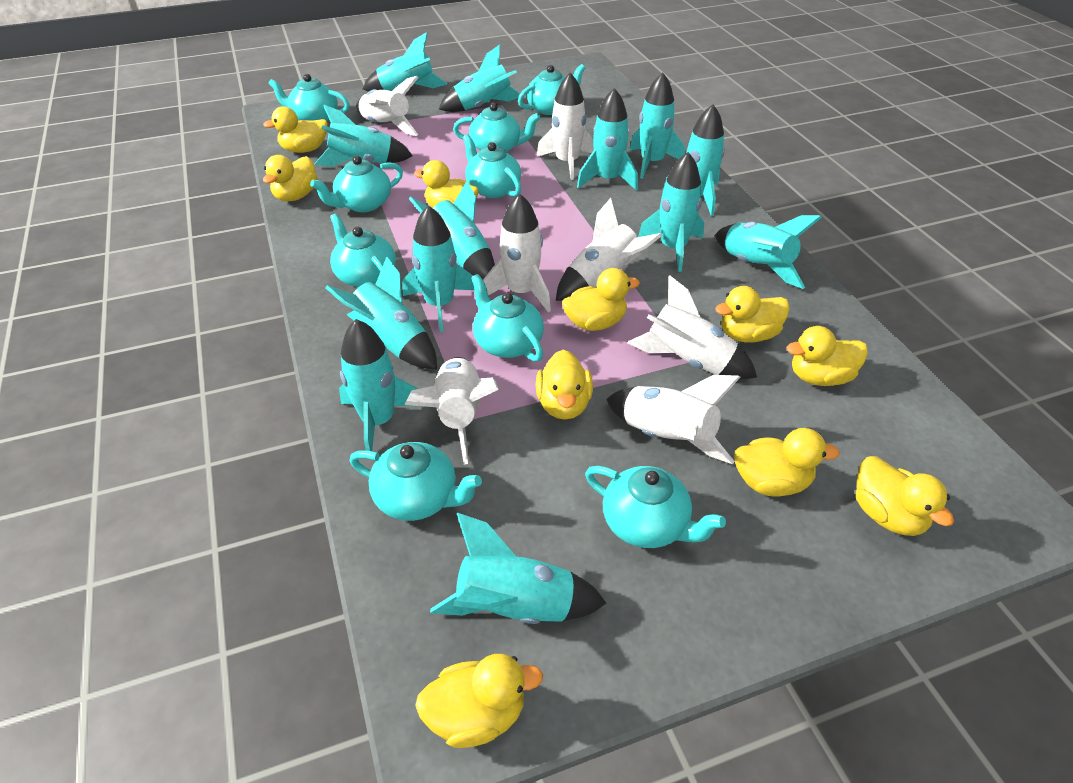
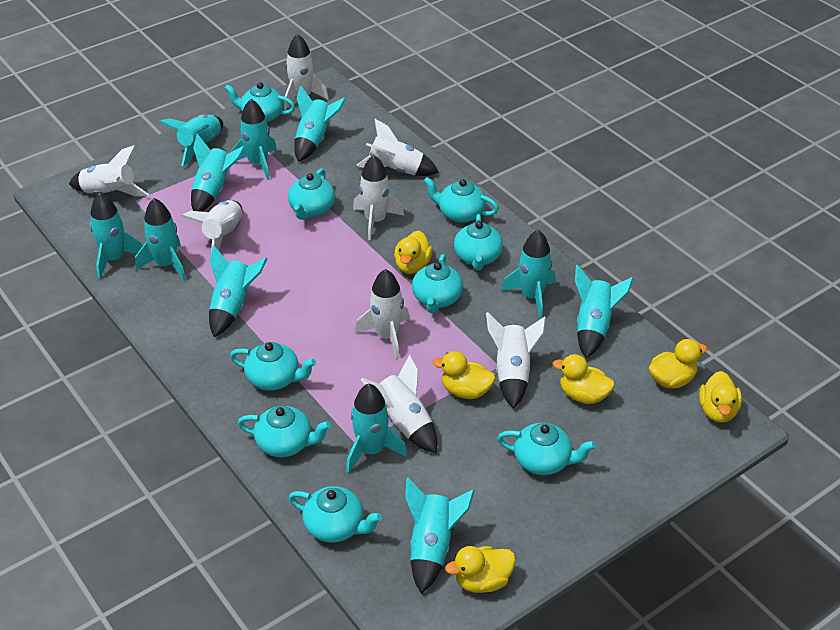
turquoise rocket: [314,105,413,167] [325,256,437,369] [339,319,418,451] [363,32,447,92] [403,205,474,332] [409,181,495,280] [430,513,606,624] [439,45,520,112] [577,88,638,191] [630,72,685,179] [638,152,704,272] [662,104,725,216] [715,215,822,289] = 13 -> [90,192,142,279] [135,198,186,280] [159,114,223,166] [191,134,245,212] [209,245,267,337] [231,99,277,180] [294,85,346,162] [346,384,407,473] [405,478,475,594] [501,230,555,319] [575,265,633,359] = 11
white rocket: [356,76,419,136] [405,357,499,464] [483,193,551,312] [537,73,593,180] [556,198,662,301] [606,375,741,464] [627,275,757,379] = 7 -> [69,145,149,196] [181,200,243,251] [284,34,329,110] [353,155,404,240] [355,269,410,359] [356,119,439,176] [360,354,437,453] [486,312,546,409] = 8
yellow duck: [263,106,327,153] [263,155,318,201] [414,160,479,208] [415,654,543,748] [536,349,593,420] [562,268,640,331] [715,286,790,343] [734,428,840,497] [787,326,868,386] [856,456,954,536] = 10 -> [394,231,433,274] [432,351,496,399] [445,546,516,593] [553,354,615,404] [649,339,707,388] [699,371,742,423] = 6

